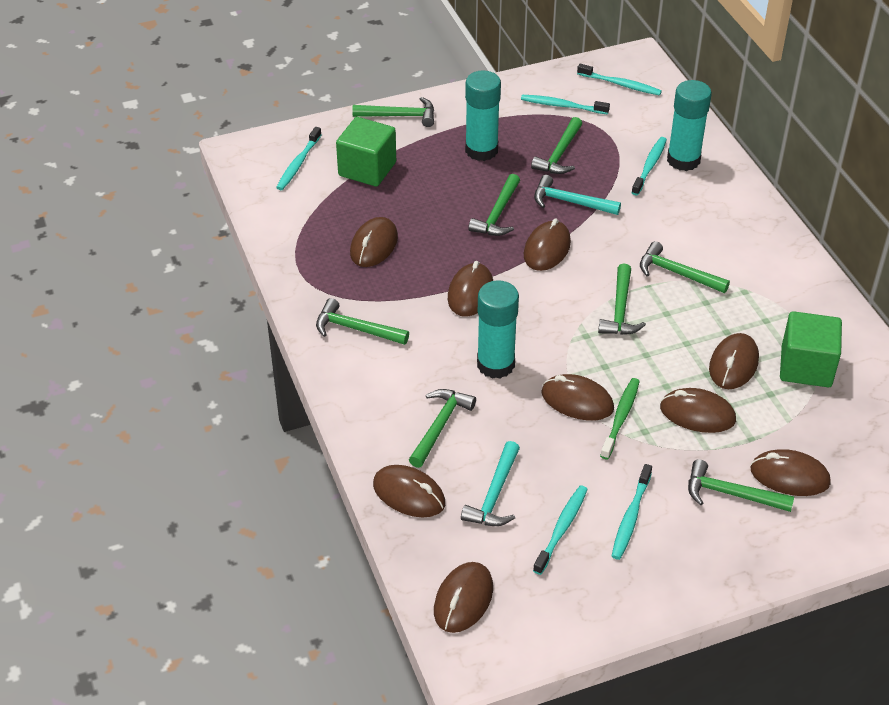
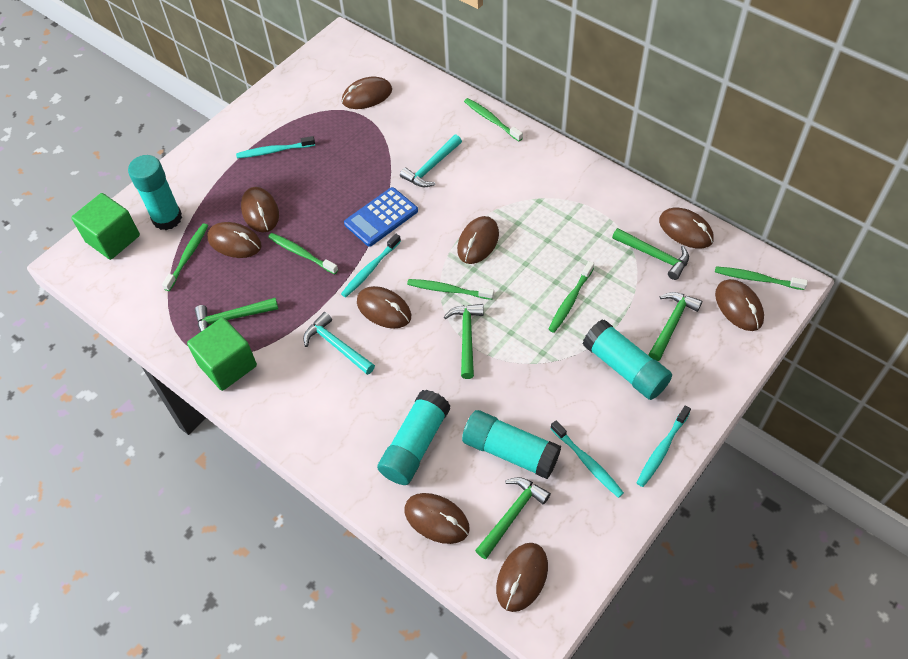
blue calculator: none = 0 -> [344,187,418,247] = 1
green hammer: [316,298,409,345] [352,97,434,127] [409,389,476,468] [468,174,520,236] [531,117,582,174] [598,264,646,335] [640,241,730,293] [688,459,794,512] = 8 -> [195,298,278,332] [444,304,484,379] [475,477,551,559] [612,228,689,280] [648,292,702,361] = 5
green toothbrush: [600,378,640,459] = 1 -> [162,223,208,291] [268,233,338,274] [407,279,494,300] [464,98,523,141] [548,261,594,333] [715,266,808,290] = 6
turquoise glue stick: [465,70,501,161] [477,280,519,379] [667,80,712,171] = 3 -> [128,155,182,230] [377,390,451,485] [462,410,561,479] [583,320,672,400] = 4
turquoise toothbrush: [276,127,322,190] [521,95,610,114] [533,485,588,575] [577,64,662,96] [612,464,652,560] [631,137,667,195] = 6 -> [236,136,315,158] [341,234,401,298] [550,421,624,498] [637,405,691,487] = 4

